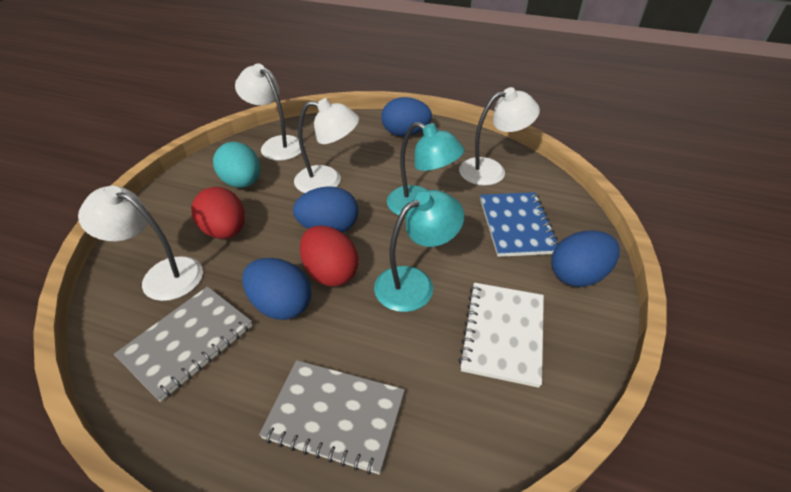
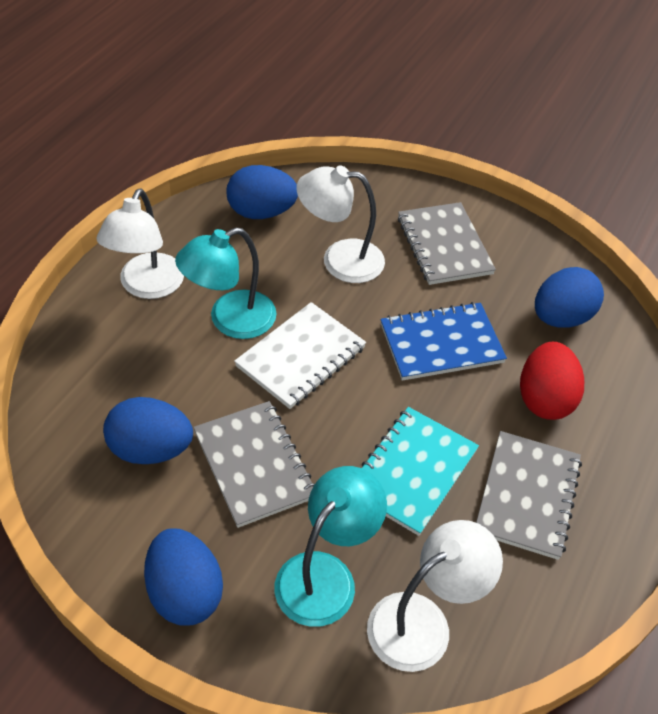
grey notebook: [114,286,252,402] [259,360,405,475] = 2 -> [193,401,315,528] [398,202,496,285] [476,431,582,560] = 3
red egg: [191,187,245,239] [300,225,359,287] = 2 -> [520,342,584,420] = 1
turquoise egg: [213,142,260,188] = 1 -> none = 0
turquoise notebook: none = 0 -> [362,407,479,536] = 1
white lamp: [78,185,203,301] [235,64,301,161] [294,98,359,193] [459,87,540,186] = 4 -> [96,188,184,299] [296,165,385,283] [367,520,503,672] = 3

